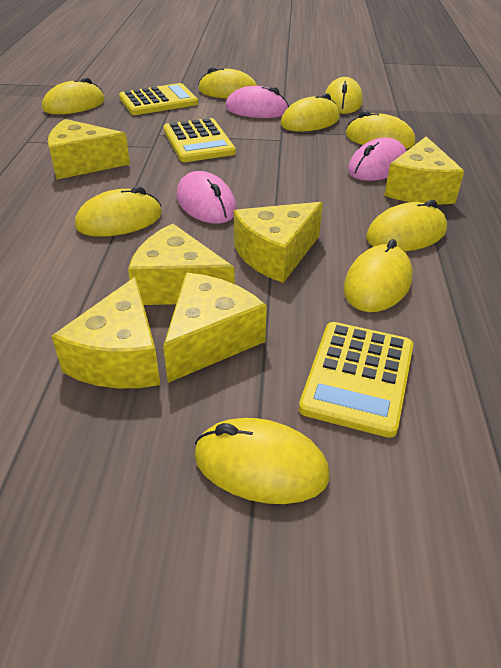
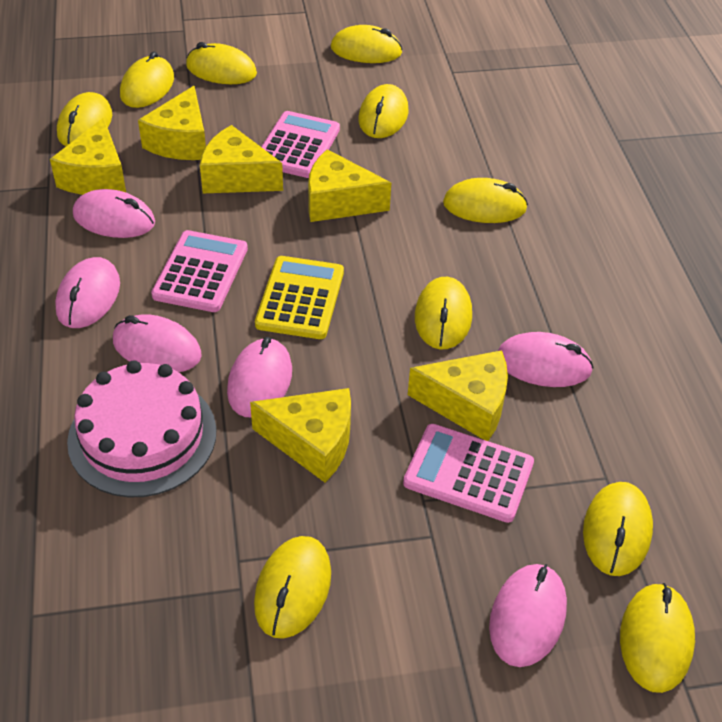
pink cake: none = 0 -> [67,360,216,498] = 1
pink calculator: none = 0 -> [151,230,248,312] [261,111,340,178] [403,424,534,523] = 3
pink mouse: [177,171,237,224] [225,86,289,118] [348,137,406,181] = 3 -> [55,257,120,328] [73,189,155,238] [113,314,202,372] [227,337,292,417] [489,564,567,667] [498,332,594,387] = 6
yellow calculator: [119,83,198,115] [163,118,236,162] [299,322,414,438] = 3 -> [255,256,344,339] = 1
yellow mouse: [42,78,105,114] [75,186,162,237] [194,418,329,504] [198,67,257,99] [281,93,340,132] [325,77,363,114] [344,239,413,312] [346,111,415,149] [366,200,447,251] = 9 -> [57,92,112,146] [120,52,174,108] [186,42,257,84] [254,536,331,639] [331,25,403,63] [359,84,408,138] [415,277,472,350] [443,178,528,223] [583,482,653,576] [620,583,695,693] = 10

